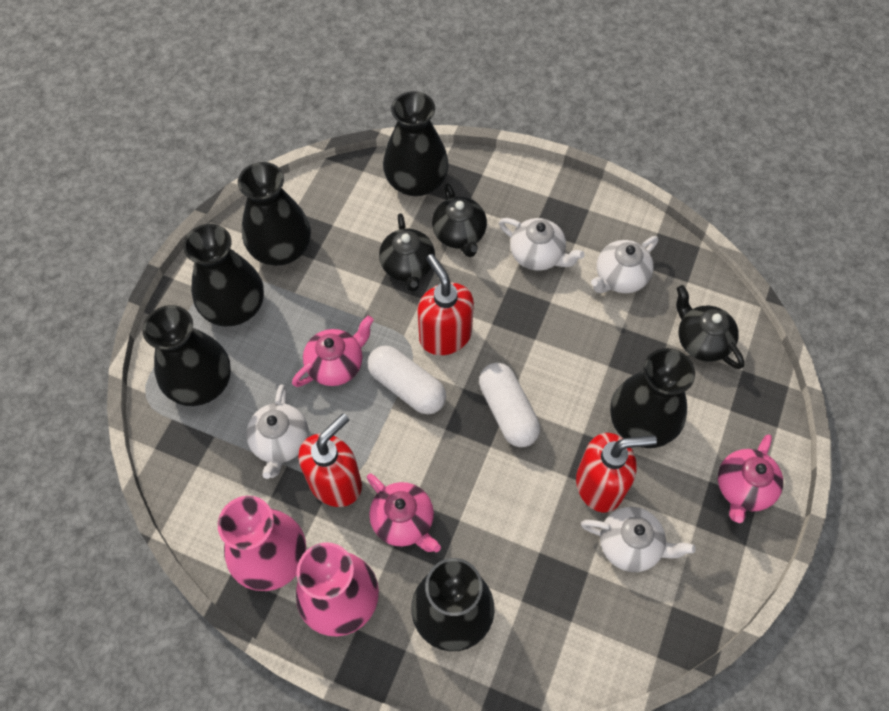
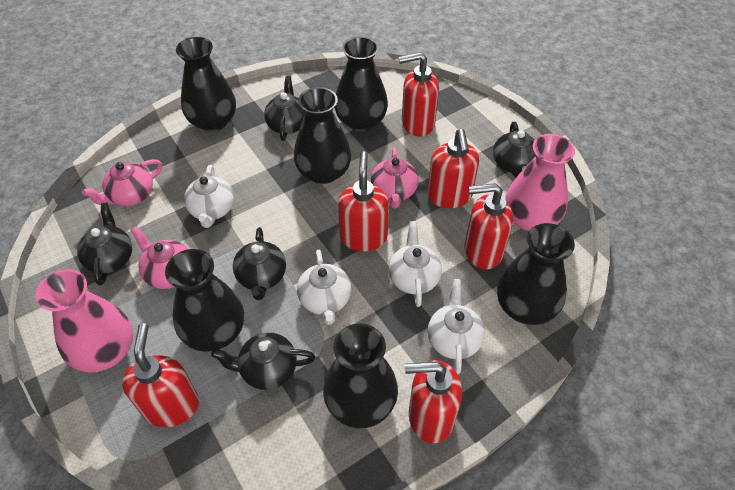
black teapot: [379,213,435,292] [432,183,487,257] [676,285,745,369] = 3 -> [77,203,132,285] [211,333,315,390] [233,227,286,300] [264,76,306,141] [493,122,536,178] = 5
red soap dispenser: [298,413,362,507] [418,254,474,355] [576,433,657,512] = 3 -> [122,323,199,427] [338,151,389,252] [398,52,439,137] [405,360,462,444] [427,129,479,208] [465,183,513,270] = 6
white capsule: [368,346,446,414] [479,363,540,447] = 2 -> none = 0

